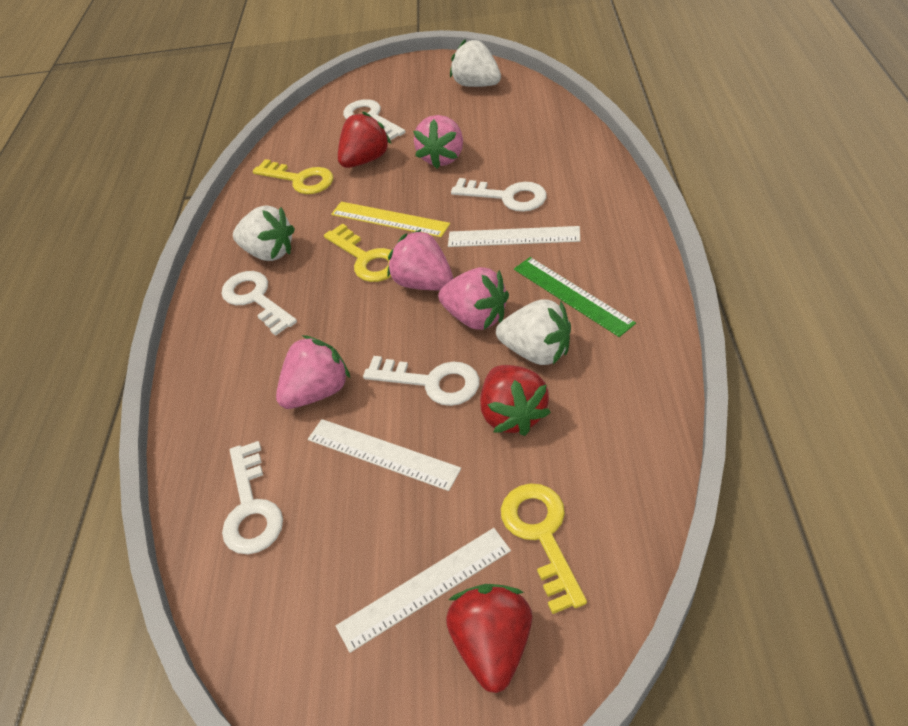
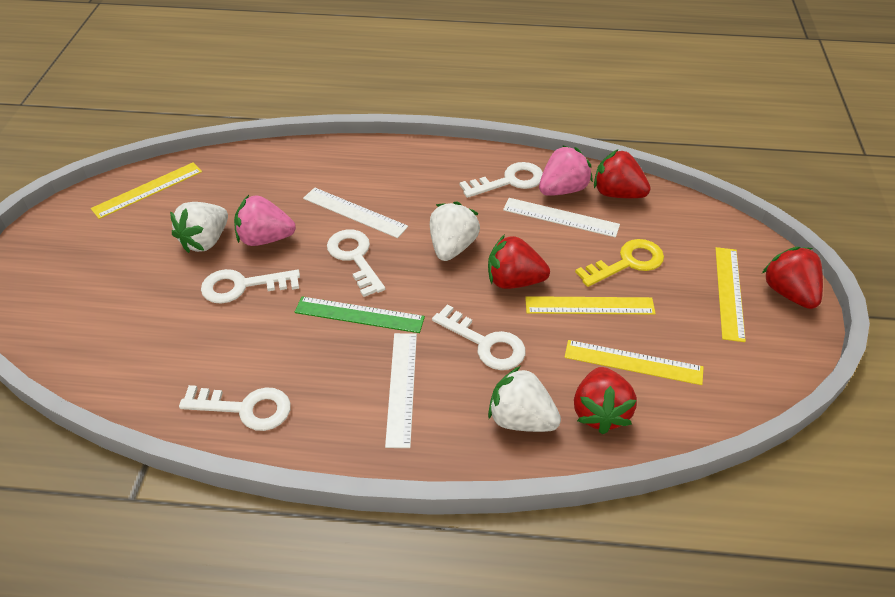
pink strawberry: [276,335,351,409] [388,229,453,290] [413,115,463,169] [438,267,509,330] = 4 -> [234,195,296,246] [539,145,593,196] = 2
red strawberry: [338,111,391,168] [446,584,532,693] [480,365,551,436] = 3 -> [488,234,550,289] [574,367,637,434] [594,149,651,198] [762,247,823,309] = 4
yellow key: [253,159,333,194] [324,223,392,282] [501,483,587,614] = 3 -> [575,239,664,287] = 1
yellow ruler: [331,202,450,237] = 1 -> [91,162,202,219] [525,296,656,315] [565,340,704,385] [715,247,746,342] = 4

